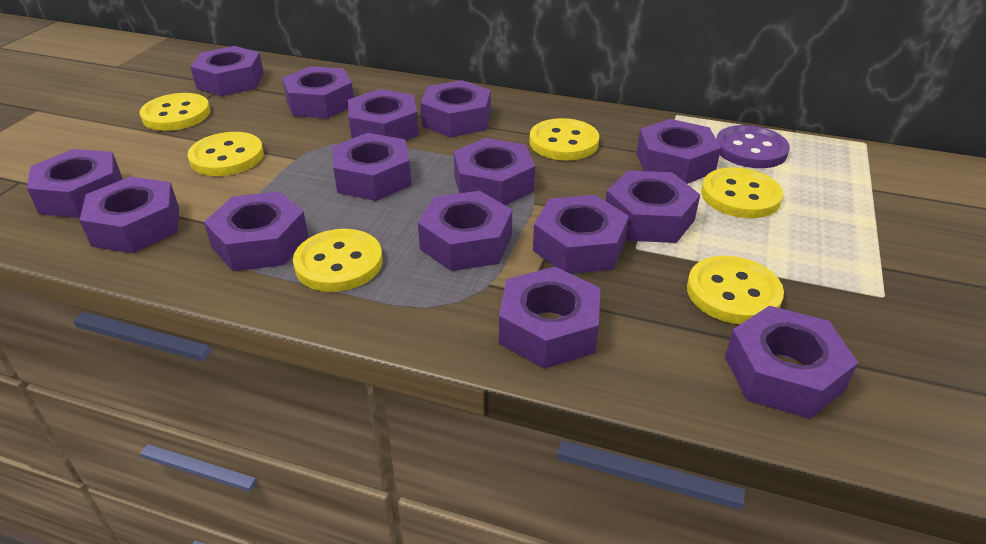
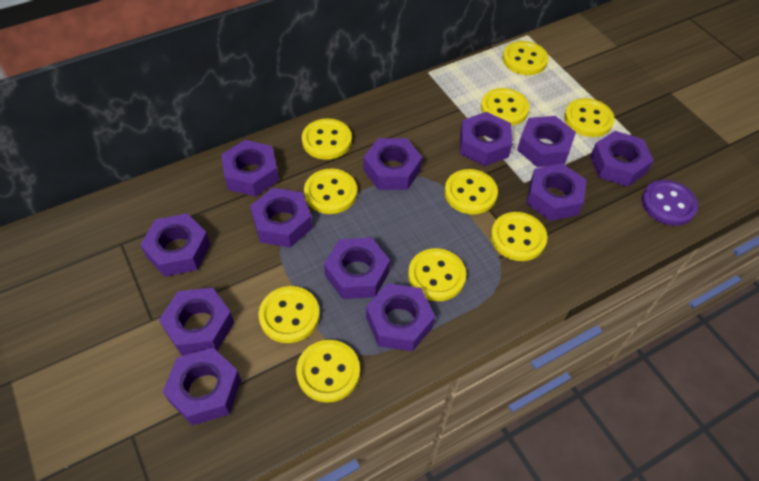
purple nut: [27,149,122,218] [80,176,179,253] [190,46,264,96] [204,191,309,271] [282,66,354,119] [332,133,412,201] [348,89,419,141] [418,191,512,271] [420,80,491,137] [453,138,535,205] [499,267,600,369] [533,195,629,274] [606,171,700,243] [637,119,721,184] [725,306,858,419] = 15 -> [140,213,211,277] [159,287,234,356] [163,348,241,426] [221,140,279,197] [250,188,312,248] [324,237,390,299] [364,138,422,190] [366,283,435,352] [460,112,512,166] [517,116,576,167] [526,163,586,221] [590,131,654,187] = 12
yellow button: [139,93,210,131] [188,132,264,176] [293,229,383,292] [529,118,599,161] [687,256,784,324] [701,167,783,218] = 6 -> [258,286,320,343] [296,340,360,403] [302,118,352,160] [304,168,357,214] [408,248,466,301] [444,169,498,215] [481,88,530,126] [491,212,547,261] [503,41,549,75] [564,98,615,137] = 10

